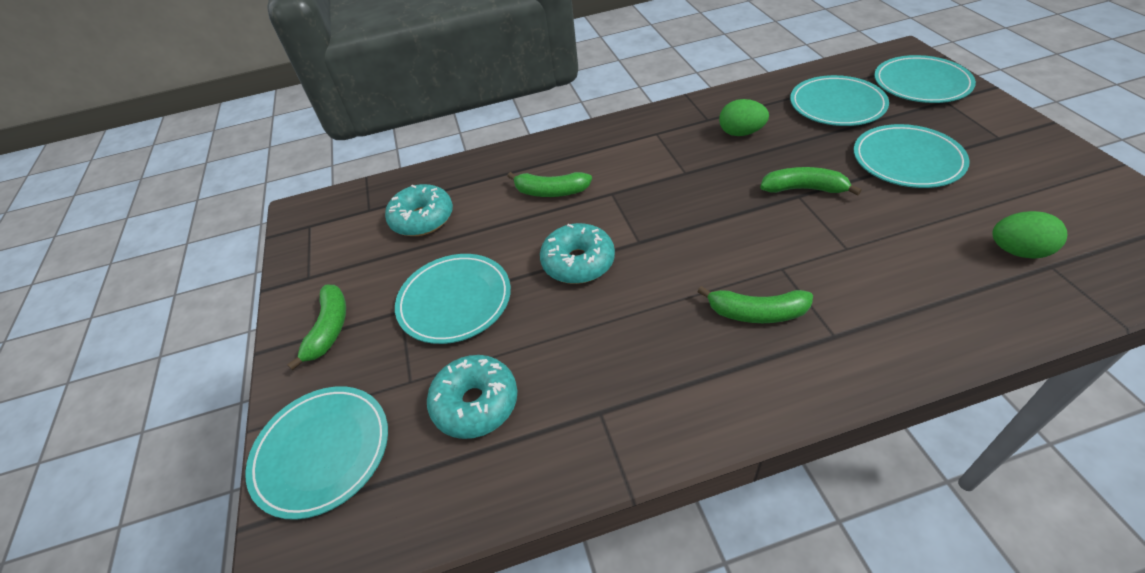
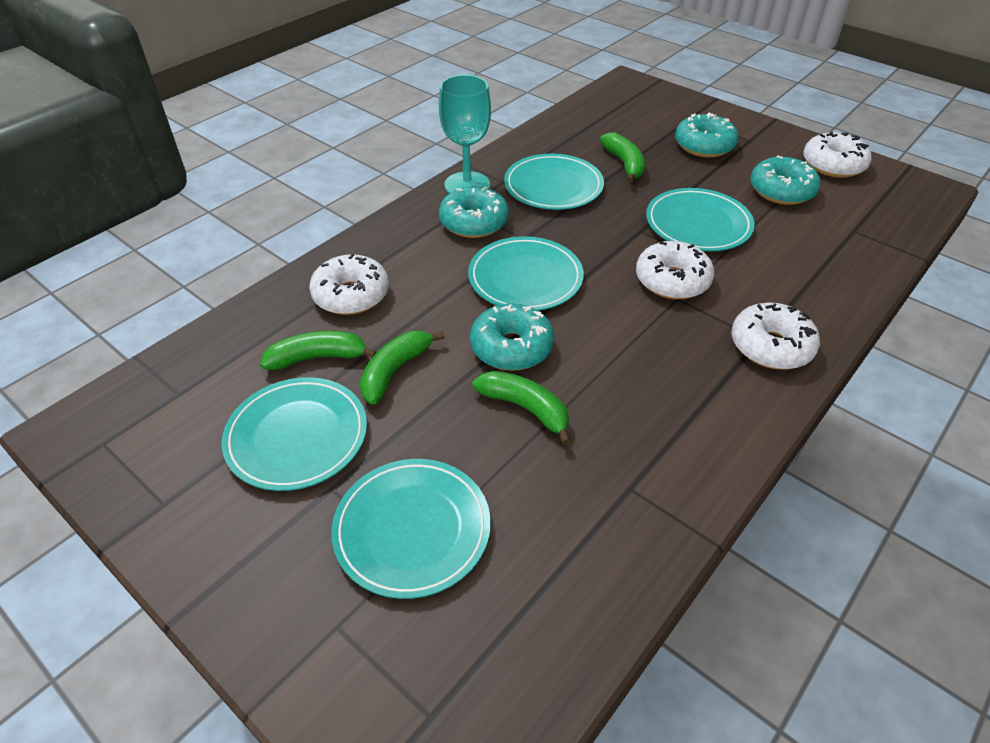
green egg: [719,99,769,136] [992,211,1067,259] = 2 -> none = 0
turquoise donut: [385,184,453,236] [427,355,517,439] [540,223,615,284] = 3 -> [439,186,509,238] [470,303,554,371] [675,112,738,158] [750,156,821,205] = 4
turquoise goblet: none = 0 -> [439,75,491,194] = 1
white donut: none = 0 -> [309,254,389,315] [636,241,714,299] [731,303,820,370] [804,132,872,178] = 4

